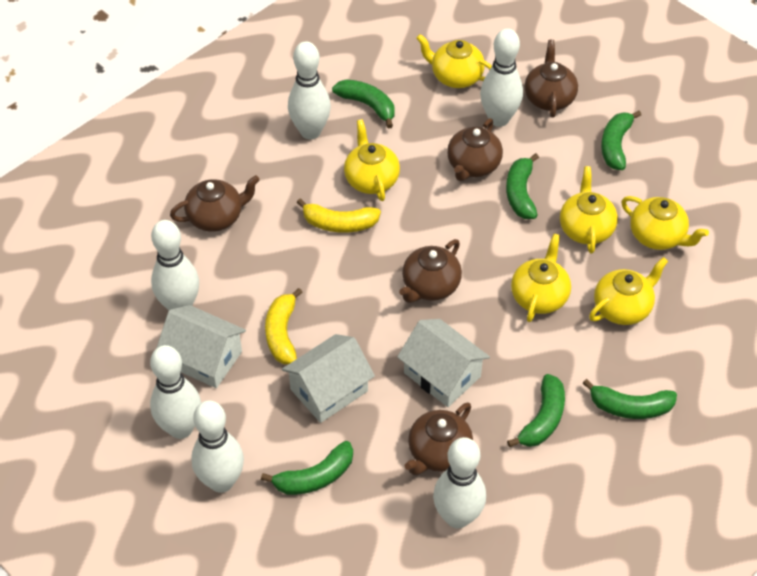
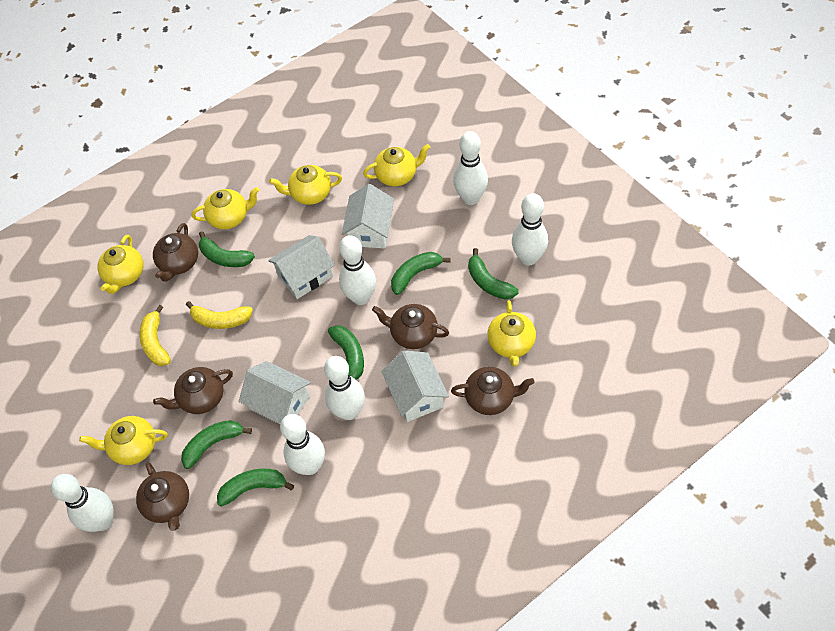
white house: [157,305,246,388] [282,334,375,423] [397,319,490,407] = 3 -> [239,361,311,424] [268,235,335,299] [342,184,394,249] [381,350,449,422] = 4

